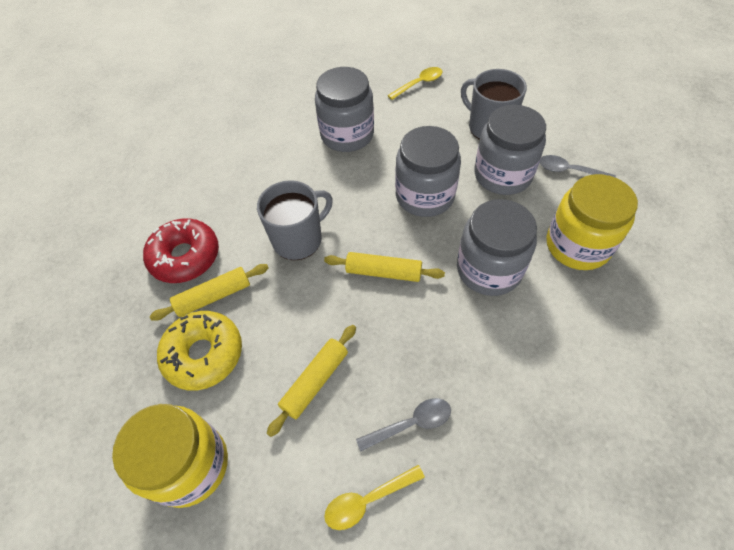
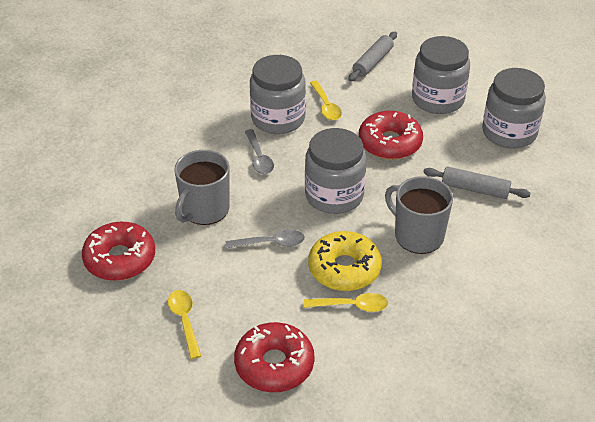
grey rolling pin: none = 0 -> [348,32,397,81] [423,166,531,199] = 2
red donut: [143,218,219,283] = 1 -> [82,222,155,281] [234,322,314,392] [359,111,423,160] = 3
yellow jar: [112,404,228,508] [546,174,638,270] = 2 -> none = 0
yellow rolling pin: [150,264,268,320] [267,325,356,437] [324,252,445,282] = 3 -> none = 0
yellow spoon: [324,465,425,530] [387,67,443,100] = 2 -> [168,290,201,359] [304,293,388,312] [310,81,342,120] = 3

